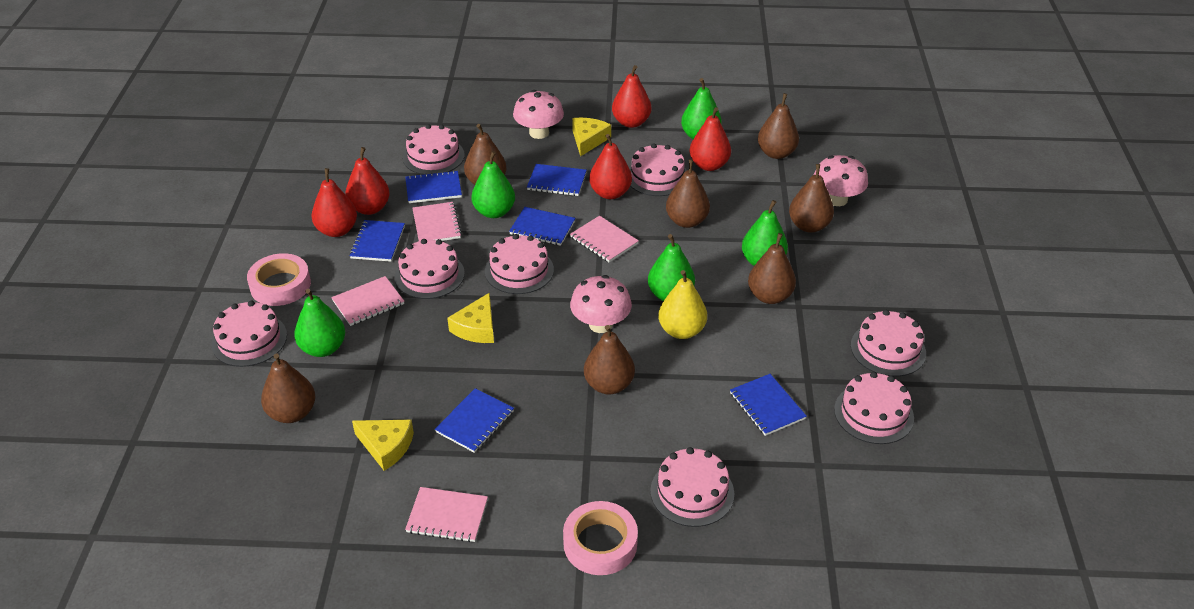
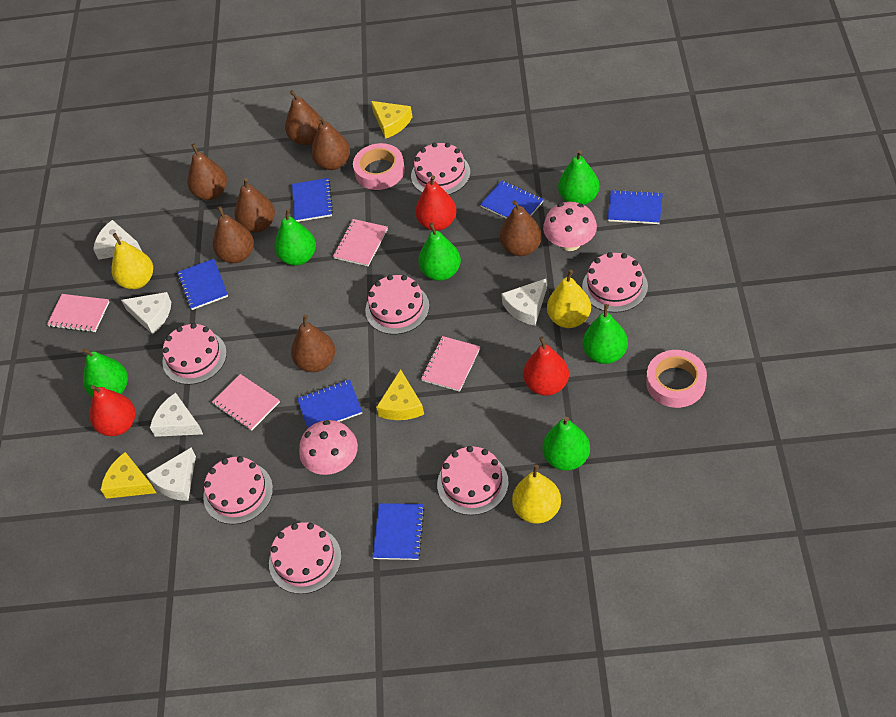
green pear: [294,289,345,357] [471,151,515,218] [648,234,695,301] [681,78,722,139] [742,200,788,266] = 5 -> [82,348,128,397] [275,209,316,265] [418,223,461,281] [542,417,590,471] [558,150,599,205] [583,304,628,364] = 6
pink cake: [211,301,287,367] [395,239,465,299] [403,124,465,175] [485,234,554,294] [629,143,687,196] [650,447,734,527] [834,372,914,444] [851,310,926,376] = 8 -> [162,323,227,385] [203,456,273,524] [269,522,341,594] [365,275,429,334] [411,142,470,195] [437,446,509,515] [582,252,648,313] = 7
pink mushroom: [513,90,564,139] [570,275,632,333] [814,155,868,206] = 3 -> [299,420,358,475] [543,202,597,251] = 2
red pear: [312,168,357,237] [345,147,390,215] [589,134,632,199] [612,65,651,128] [690,107,731,171] = 5 -> [90,385,135,436] [415,175,457,231] [523,336,569,396] = 3
white cheese: none = 0 -> [93,220,142,260] [121,292,171,335] [146,448,196,501] [150,393,203,437] [501,279,547,326] = 5
yellow pear: [658,270,707,339] = 1 -> [111,233,153,289] [512,465,561,524] [547,270,591,328] = 3

